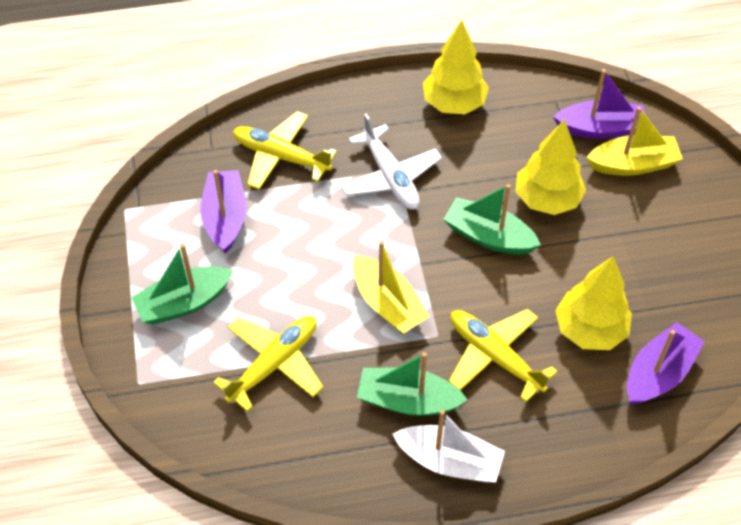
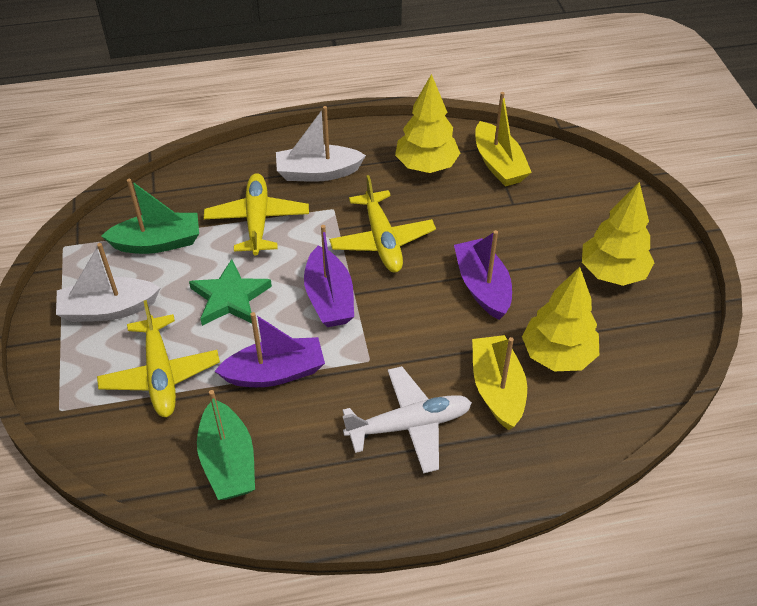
green boat: [131,244,233,325] [357,352,468,416] [443,184,541,255] = 3 -> [101,179,199,254] [197,390,255,500] = 2
green star: none = 0 -> [189,259,272,326] = 1
white boat: [393,410,505,483] = 1 -> [56,243,160,322] [276,106,366,182] = 2

